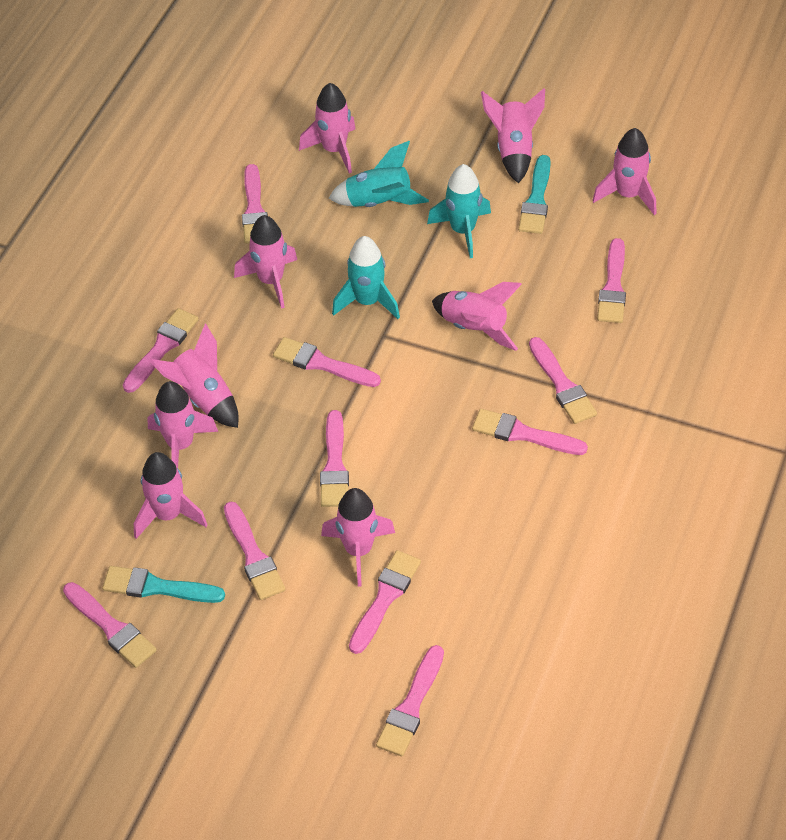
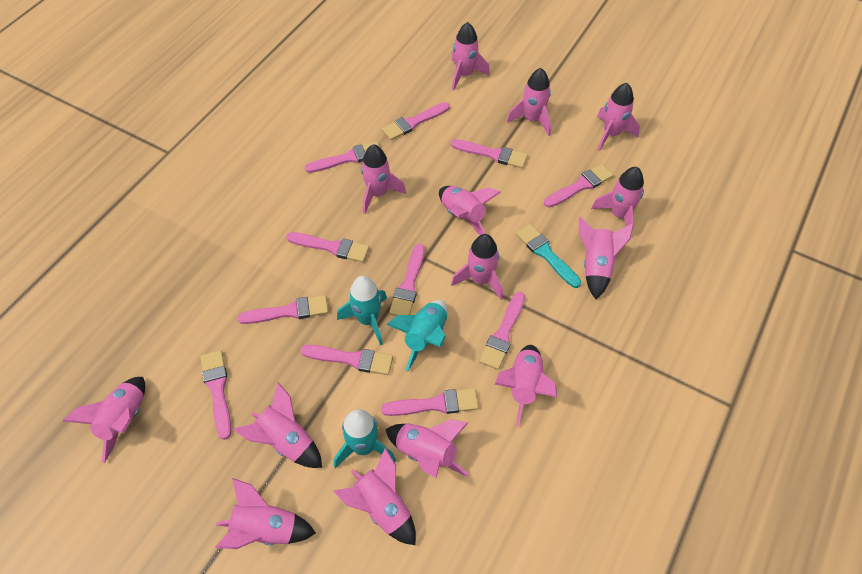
pink rocket: [134,452,207,539] [147,381,218,468] [150,324,239,428] [234,215,297,309] [299,83,356,174] [321,488,395,587] [432,282,522,351] [481,88,545,184] [592,128,656,215] = 9 -> [63,377,145,463] [215,478,316,549] [233,382,322,468] [333,447,416,545] [361,144,406,214] [386,419,469,478] [439,186,501,235] [451,22,490,91] [451,234,503,300] [495,345,557,427] [507,68,551,136] [579,216,634,299] [591,167,644,226] [597,83,640,151] = 14
turquoise brush: [102,566,225,603] [518,155,551,234] = 2 -> [516,224,581,288] = 1

